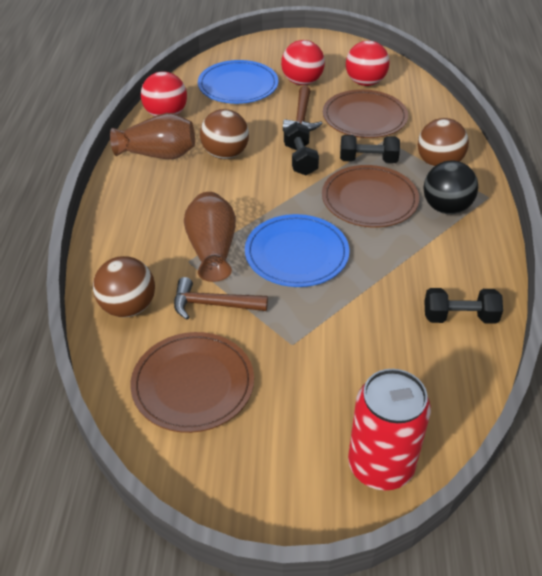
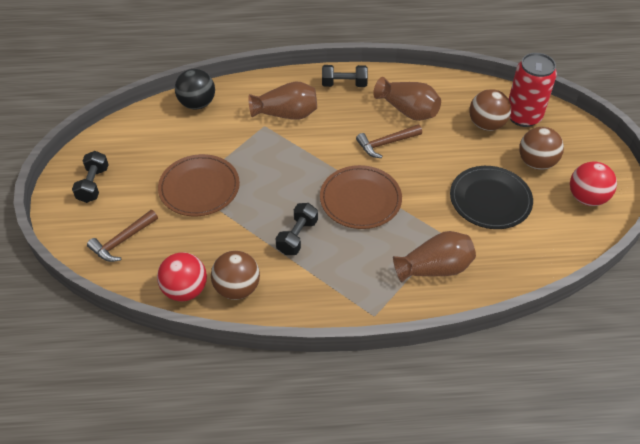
black plate: none = 0 -> [450,166,533,229] = 1
blue plate: [198,60,279,104] [245,214,350,287] = 2 -> none = 0
brown plate: [130,332,254,433] [322,165,419,227] [323,89,408,138] = 3 -> [158,154,240,216] [320,165,402,229] = 2
brown vase: [110,113,195,159] [184,192,236,282] = 2 -> [248,81,317,120] [373,77,441,121] [393,231,476,283] = 3
red ball: [141,71,187,116] [281,40,325,85] [346,41,389,86] = 3 -> [157,252,207,301] [570,161,617,206] = 2

